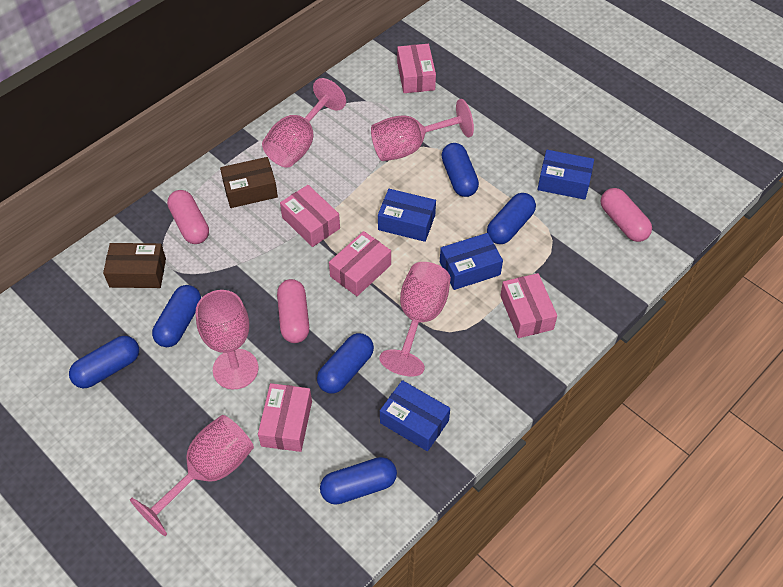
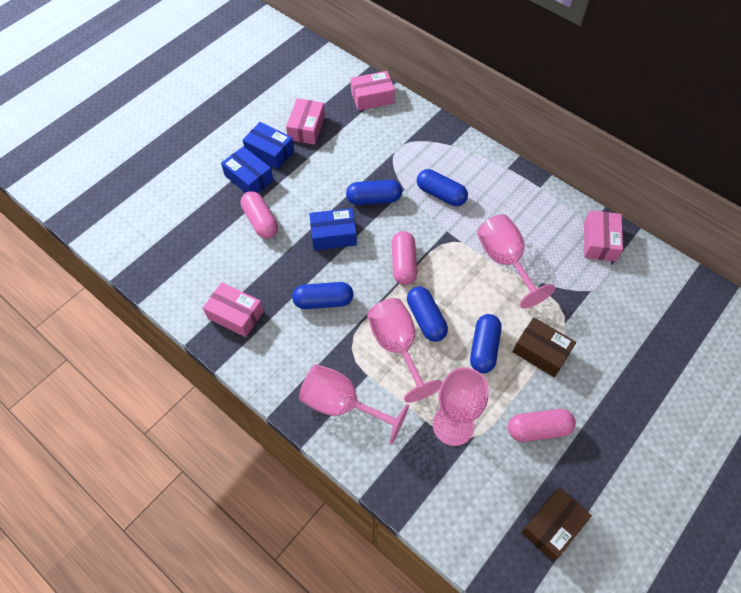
blue box: [378,189,436,242] [380,380,450,451] [440,233,503,290] [538,150,594,200] = 4 -> [221,146,274,193] [243,122,294,170] [309,208,357,250] = 3
blue capsule: [69,336,139,388] [152,285,201,347] [317,333,374,393] [320,457,397,505] [441,143,479,197] [487,193,536,244] = 6 -> [292,282,354,309] [346,180,402,205] [407,286,448,342] [417,169,468,206] [470,314,501,373] = 5
pink box: [258,383,312,452] [280,185,340,247] [329,231,391,296] [397,44,436,93] [500,273,557,338] = 5 -> [203,282,264,337] [286,98,325,145] [351,71,395,111] [584,210,623,262] = 4
pink goblet: [130,415,254,536] [196,290,258,389] [262,78,346,168] [371,99,474,161] [379,262,451,376] = 5 -> [299,364,409,445] [367,298,442,403] [433,367,489,446] [477,214,555,309] = 4

